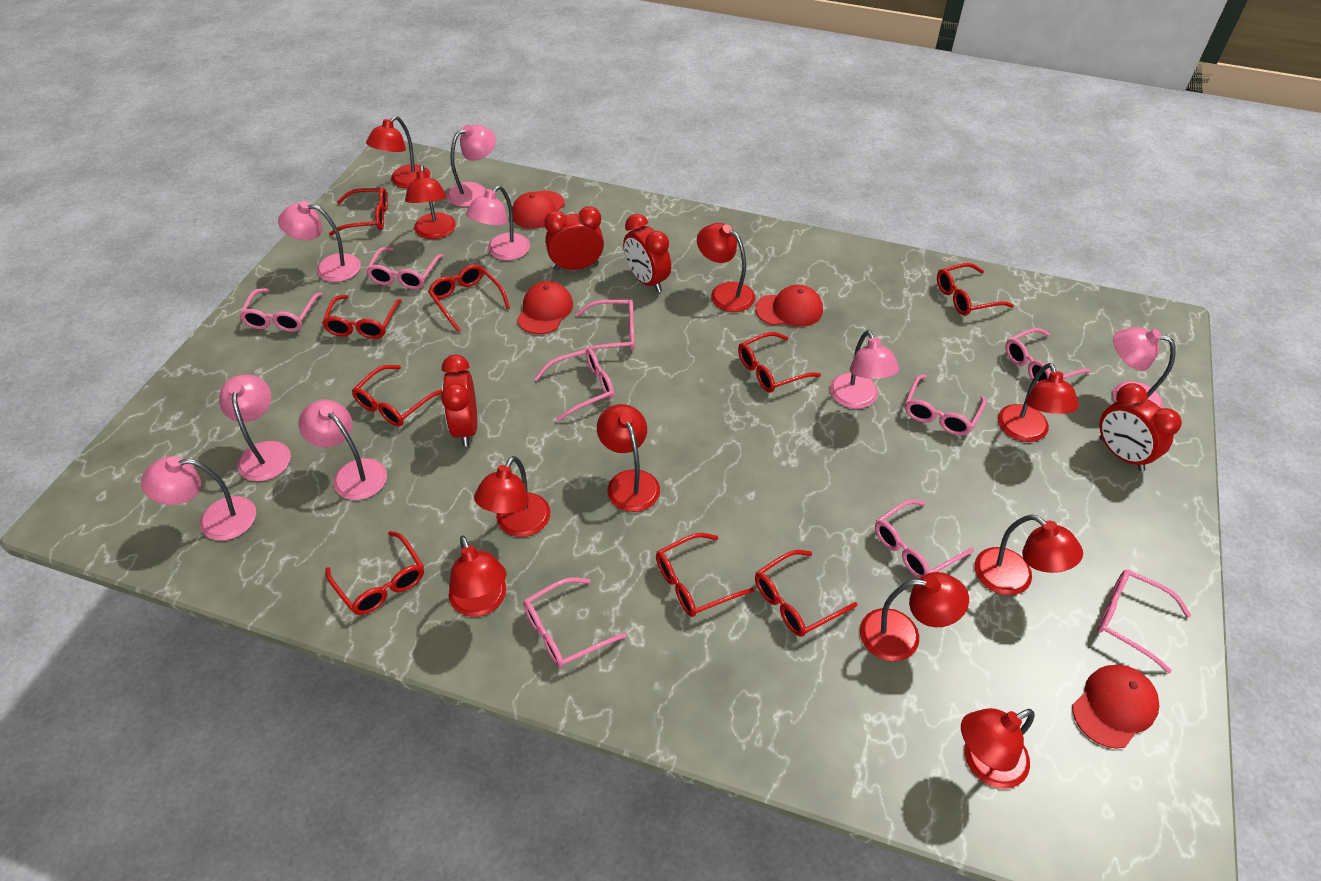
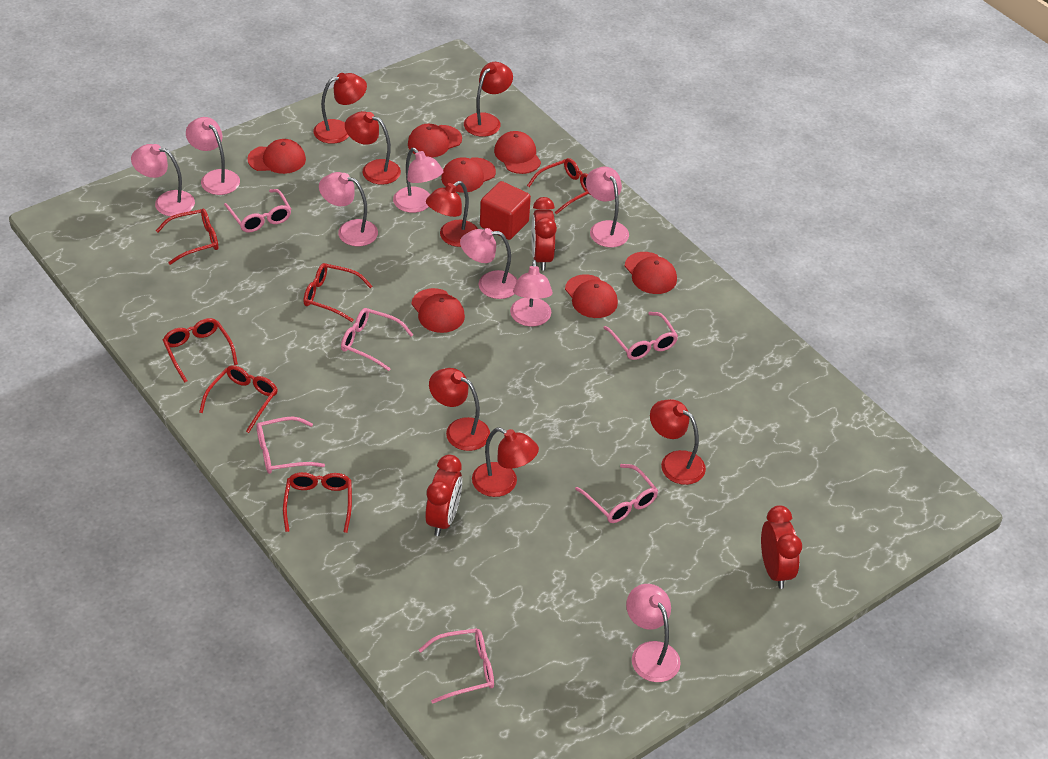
pink glasses: [239,288,322,332] [366,247,443,289] [523,577,627,668] [534,348,614,422] [576,300,635,356] [875,499,974,578] [905,375,986,436] [1005,328,1091,383] [1097,569,1191,673] = 9 -> [224,189,291,232] [256,417,325,474] [341,308,413,371] [418,628,494,704] [575,464,658,523] [603,312,678,360] = 6
red cap: [512,190,565,229] [517,281,573,334] [755,285,823,327] [1072,665,1159,749] = 4 -> [247,139,306,174] [408,124,462,158] [411,288,465,333] [441,157,496,192] [494,131,541,174] [565,274,618,318] [625,252,677,294] = 7
red clock: [441,355,477,447] [544,206,604,271] [623,214,671,292] [1099,383,1182,471] = 4 -> [425,455,462,536] [532,197,557,270] [761,505,802,589] = 3
red cube: none = 0 -> [480,181,531,240] = 1
red glasses: [322,295,402,339] [326,531,424,615] [329,187,388,236] [352,365,443,427] [428,264,510,332] [656,533,755,617] [738,332,821,393] [755,550,857,637] [937,263,1014,316] = 9 -> [156,209,218,265] [163,318,238,383] [199,365,278,433] [283,472,352,533] [303,263,372,322] [527,158,590,214] = 6
red lamp: [366,116,431,188] [405,165,456,239] [449,536,506,617] [474,456,550,537] [597,404,660,512] [697,223,755,312] [860,572,969,661] [961,708,1035,789] [975,514,1083,595] [998,363,1079,442] = 10 -> [313,73,367,144] [345,111,401,185] [426,181,478,247] [429,368,490,451] [464,62,513,137] [472,428,539,497] [650,399,706,485] = 7

